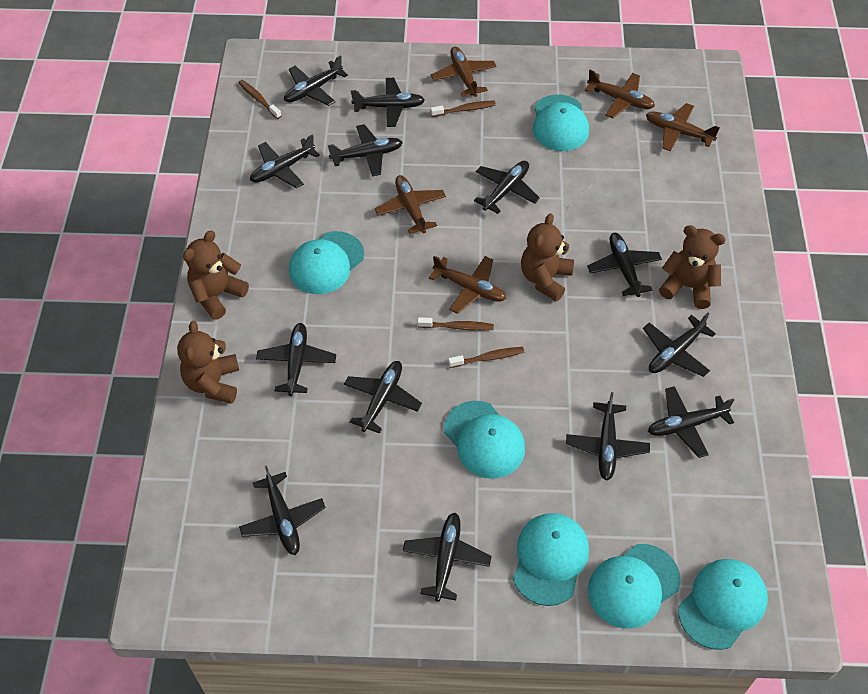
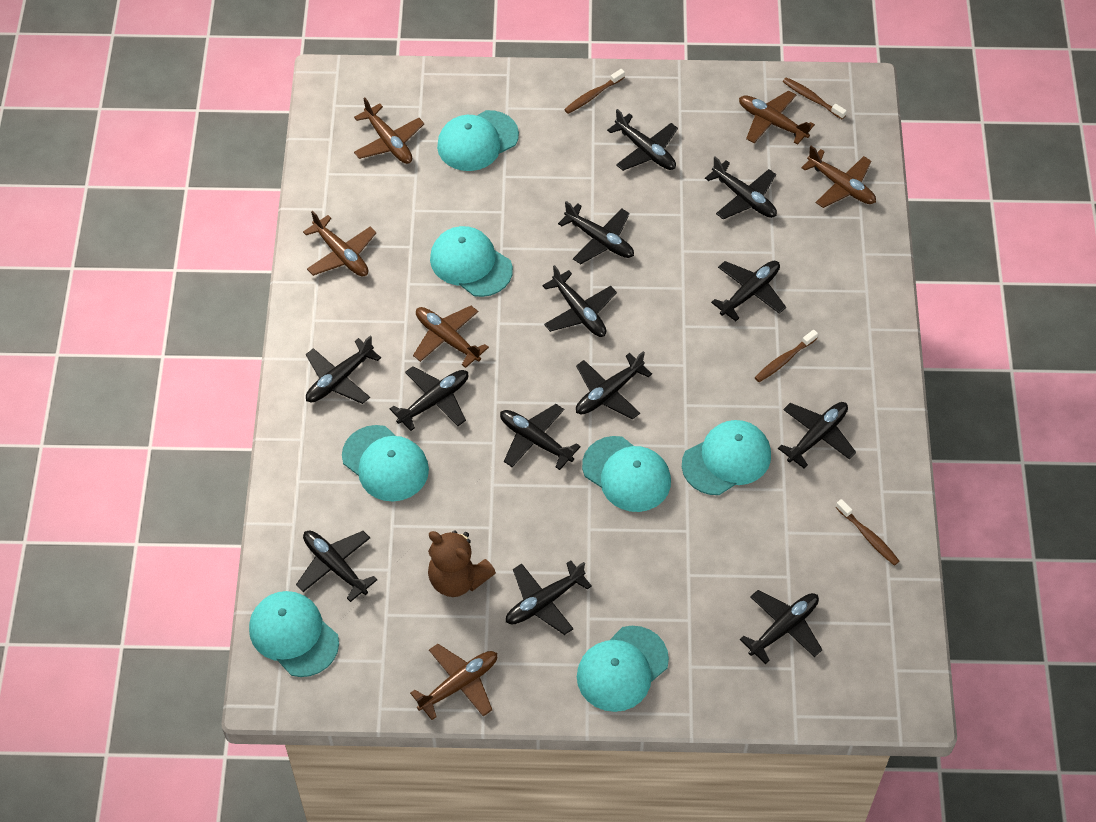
brown plane: [375,175,446,234] [429,256,506,314] [431,47,496,97] [585,70,655,118] [646,103,720,151] = 5 -> [303,211,377,277] [354,97,424,164] [410,644,497,720] [413,306,489,368] [739,90,815,145] [801,146,876,208] = 6
brown teddy bear: [177,321,239,404] [183,230,249,320] [521,213,574,301] [659,225,726,309] = 4 -> [428,530,496,597] = 1
turquoise cap: [289,231,364,294] [444,401,525,479] [513,513,589,606] [533,94,589,151] [588,544,681,629] [679,559,768,650] = 6 -> [249,591,339,677] [342,425,429,502] [430,226,513,297] [437,110,519,171] [577,626,669,712] [582,436,671,512] [682,420,771,495] = 7

